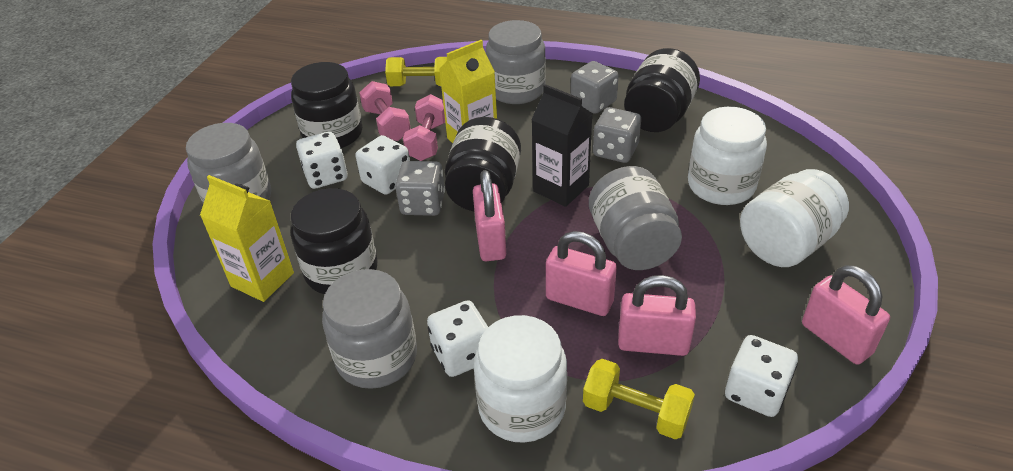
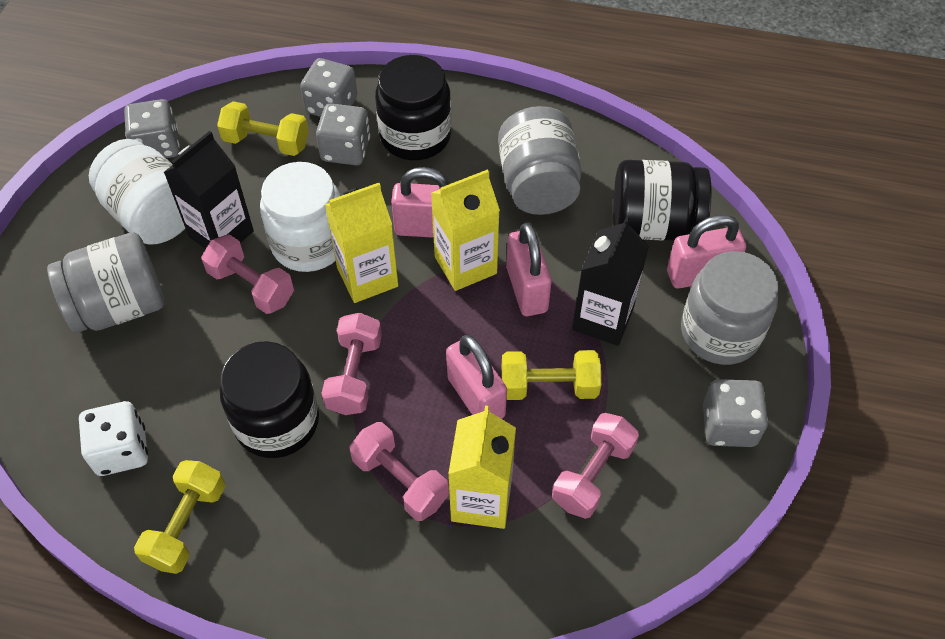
black carton: [531,84,592,207] = 1 -> [164,131,254,249] [572,216,649,346] = 2
black jar: [291,62,362,148] [291,188,378,294] [445,117,521,211] [624,48,700,132] = 4 -> [220,341,319,458] [375,55,451,160] [613,160,712,240] = 3
grey dice: [395,161,445,216] [571,61,619,114] [593,107,641,163] = 3 -> [124,99,180,158] [300,58,357,117] [316,103,370,166] [703,379,768,447] = 4
grey jar: [186,123,271,203] [322,269,417,389] [486,20,546,104] [589,166,682,270] = 4 -> [47,232,165,333] [498,106,582,215] [681,251,778,365] = 3
pink dumbbell: [359,81,411,141] [403,94,445,161] = 2 -> [201,234,294,314] [321,313,382,415] [349,422,449,521] [552,413,639,519] = 4
white dice: [296,132,348,189] [356,135,410,195] [427,300,488,377] [725,335,798,417] = 4 -> [79,401,148,476] = 1
white jar: [474,315,567,443] [688,107,767,205] [740,169,849,267] = 3 -> [89,139,185,245] [260,162,340,272] = 2
yellow carton: [200,175,294,302] [439,40,497,143] = 2 -> [325,183,398,303] [431,169,500,291] [448,406,516,529] = 3
yellow dumbbell: [385,57,447,86] [583,359,695,439] = 2 -> [134,460,225,574] [217,101,309,156] [502,350,601,400] = 3

